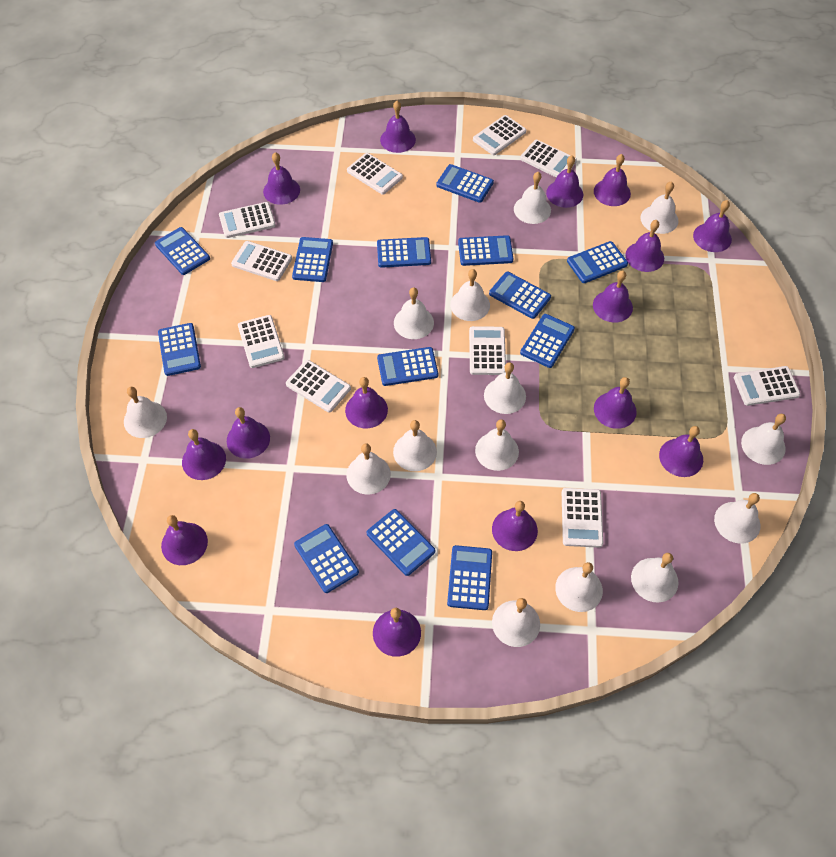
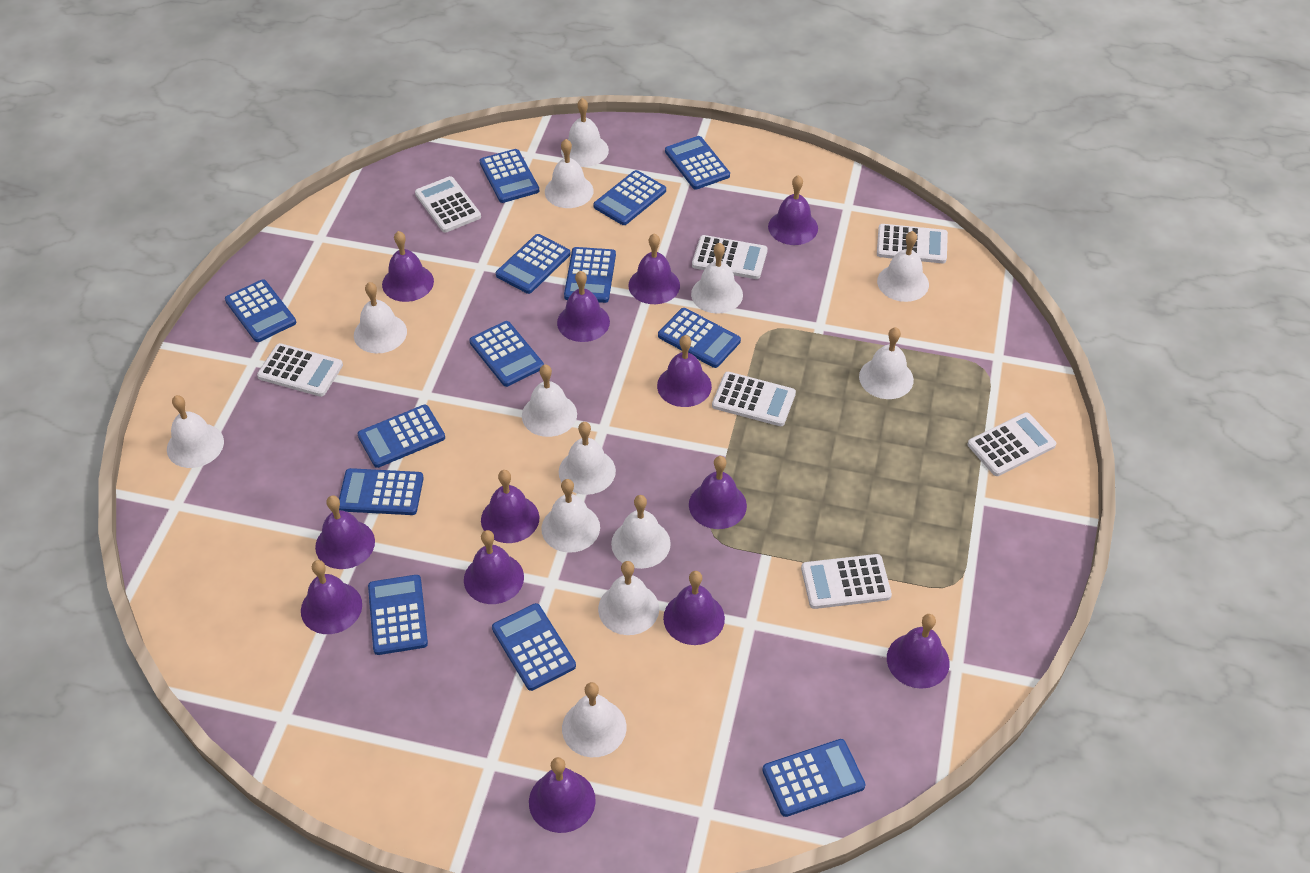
purple bell: [161,515,208,565] [182,429,226,480] [227,407,270,459] [263,152,300,205] [345,377,388,428] [373,608,421,657] [380,101,416,153] [492,501,538,551] [546,155,583,208] [593,271,633,323] [594,154,631,206] [594,377,637,429] [625,220,664,272] [659,426,703,477] [693,200,732,252] = 15 -> [301,560,362,634] [315,495,375,569] [382,231,434,302] [464,530,524,604] [481,470,539,543] [529,757,596,833] [557,271,610,342] [628,234,680,304] [657,335,712,407] [663,571,725,645] [689,456,747,529] [768,175,818,245] [887,614,950,689] = 13
white bell: [124,387,167,438] [346,443,391,495] [393,420,437,471] [394,287,434,339] [450,269,490,321] [475,419,519,471] [484,362,526,414] [492,598,540,647] [514,172,551,224] [555,562,603,612] [631,553,679,602] [641,181,678,234] [714,493,760,544] [741,414,786,465] = 14 -> [167,395,224,468] [354,282,407,353] [522,364,577,437] [541,479,600,553] [545,139,593,208] [559,422,616,495] [561,98,609,167] [562,682,627,757] [598,561,659,635] [611,495,671,569] [691,242,743,314] [859,327,914,399] [877,231,929,302] = 13
white calculator: [219,202,276,238] [231,241,292,281] [238,315,285,368] [286,360,351,413] [347,153,403,195] [469,326,506,375] [473,115,526,155] [520,140,577,177] [562,488,603,548] [734,366,800,406] = 10 -> [257,343,343,397] [415,176,481,233] [692,235,768,279] [712,372,796,426] [801,554,892,609] [877,224,948,263] [968,412,1056,476] = 7

